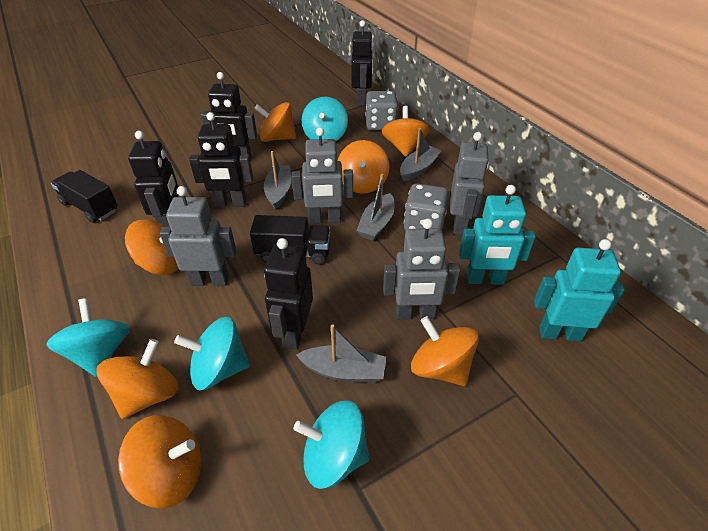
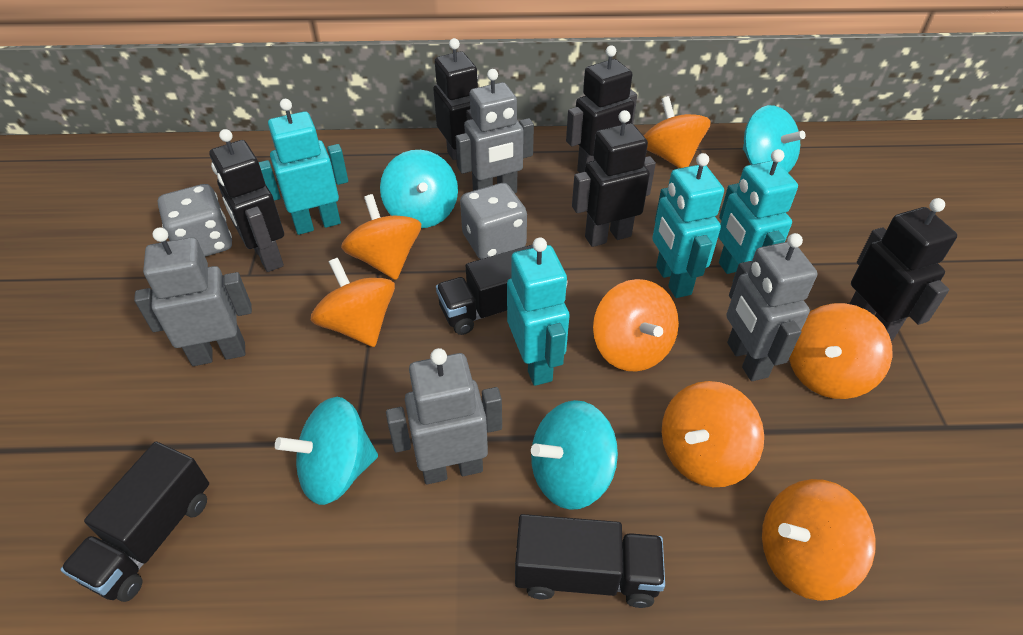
black truck: [51,170,118,223] [250,215,331,265] = 2 -> [60,442,209,602] [436,245,533,335] [515,514,665,608] = 3
grey boat: [264,151,291,210] [296,324,387,382] [357,174,395,241] [400,128,442,181] = 4 -> none = 0
turquoise robot: [459,185,536,285] [534,239,625,341] = 2 -> [259,99,348,235] [507,238,570,386] [652,153,724,298] [718,149,798,280] = 4

